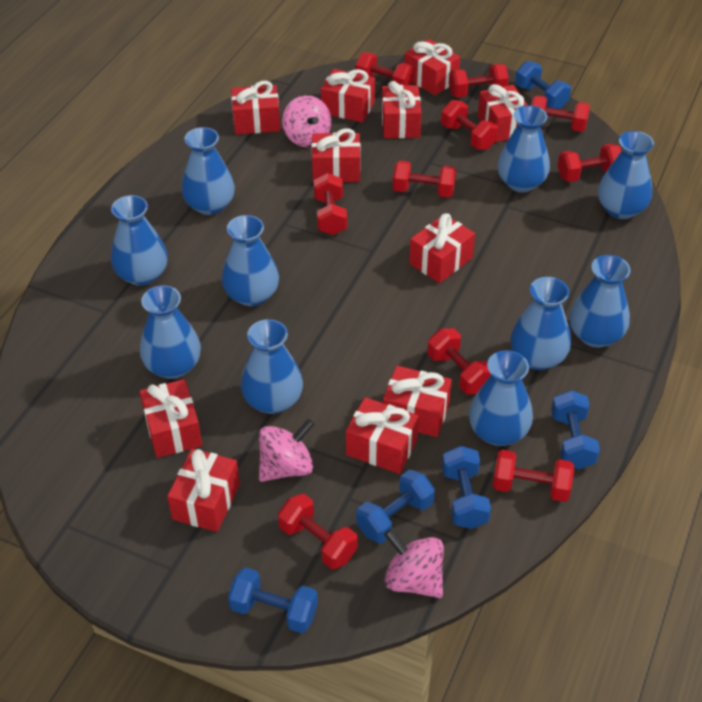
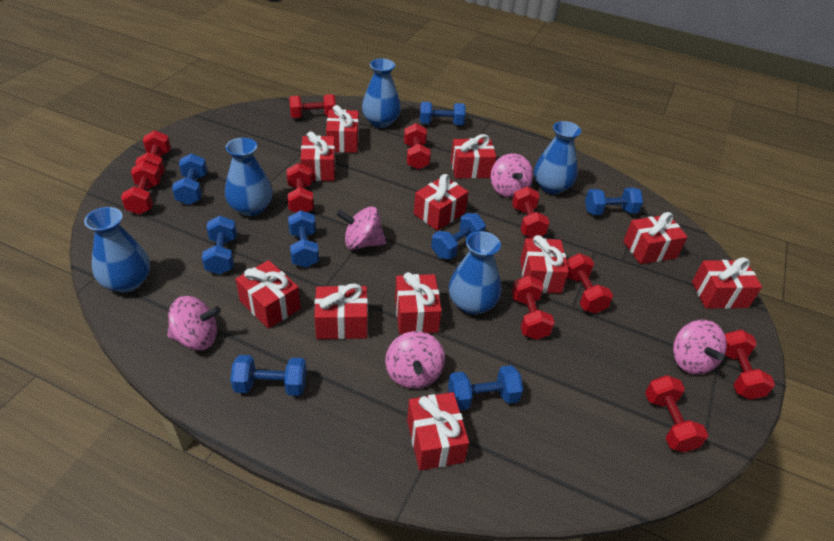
blue dumbbell: [228,567,318,633] [356,470,435,544] [442,446,491,529] [515,61,571,109] [551,390,600,469] = 5 -> [172,153,207,205] [202,216,237,275] [230,355,307,396] [288,210,319,268] [420,102,466,125] [431,213,486,259] [448,365,523,410] [585,188,643,215] = 8
blue vase: [111,195,168,286] [140,285,201,379] [181,127,235,215] [222,215,279,306] [241,319,303,414] [469,350,533,446] [497,105,550,193] [510,277,571,370] [569,255,631,348] [598,131,654,219] = 10 -> [84,207,150,293] [225,138,273,216] [362,59,401,128] [449,231,501,314] [534,121,581,194] = 5
pink spinning top: [259,419,314,482] [282,95,331,147] [384,529,444,598] = 3 -> [167,296,221,350] [336,206,386,250] [385,331,445,389] [491,153,533,198] [673,320,727,375] = 5

